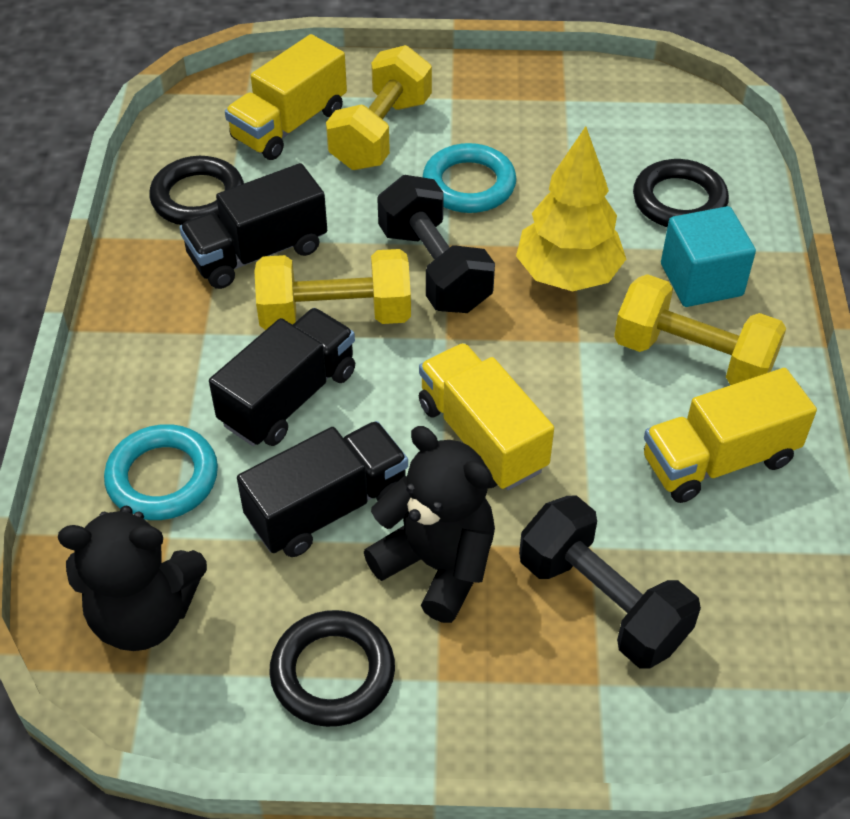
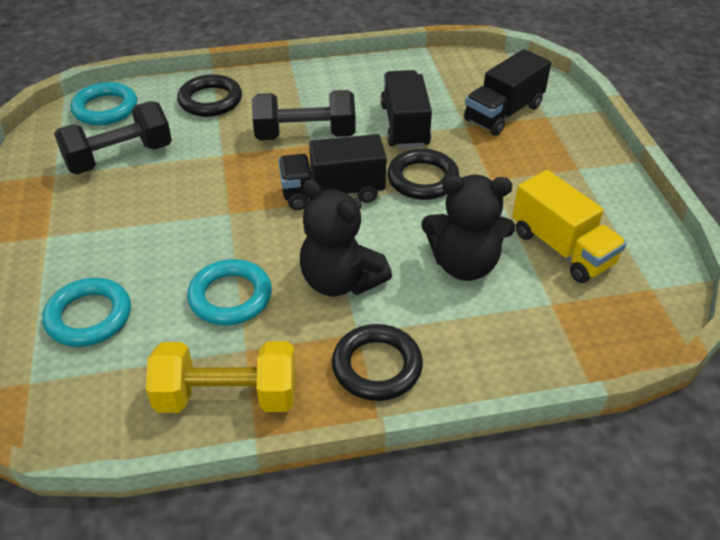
turquoise cube: [661,206,756,307] = 1 -> none = 0
turquoise ring: [104,424,218,520] [423,143,516,213] = 2 -> [42,278,131,347] [71,82,137,125] [187,259,272,325] = 3
yellow dumbbell: [254,249,411,330] [326,45,432,170] [614,274,786,385] = 3 -> [146,341,296,413] = 1
yellow tree: [516,126,626,291] = 1 -> none = 0
yellow truck: [225,34,347,160] [419,343,554,490] [644,368,817,503] = 3 -> [512,170,627,283] = 1

